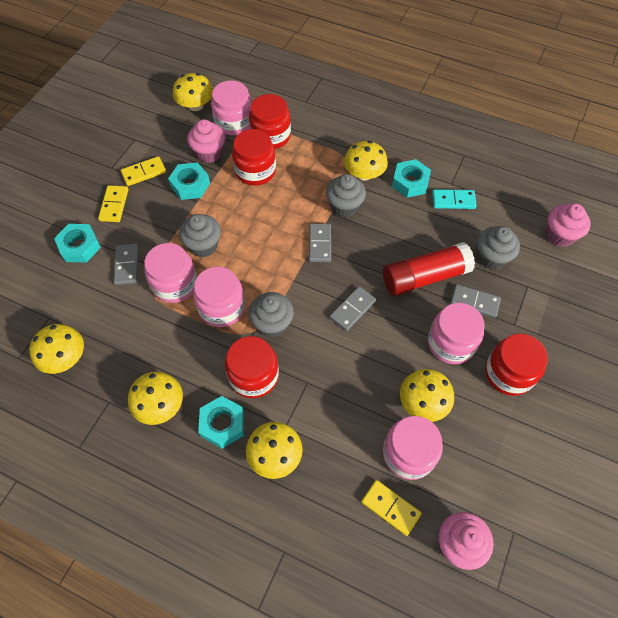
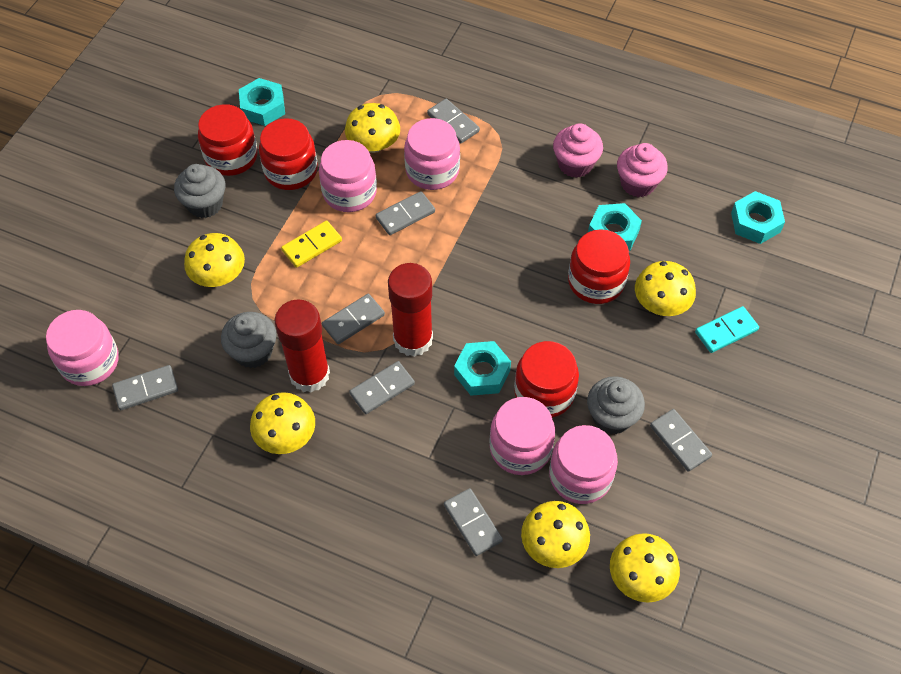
grey cupcake: [179,214,221,257] [249,292,294,337] [326,174,366,218] [477,226,520,270] = 4 -> [174,164,225,218] [221,312,277,368] [587,376,645,434] = 3
grey domino: [114,244,138,285] [309,223,331,262] [330,286,376,331] [450,284,501,318] = 4 -> [112,365,178,410] [322,294,385,344] [349,361,415,414] [376,191,435,235] [427,99,480,143] [444,488,503,556] [650,409,712,472] = 7
pink cupcake: [187,119,225,163] [439,512,493,570] [546,203,591,247] = 3 -> [553,123,603,178] [617,143,668,197] = 2
red glue stick: [383,242,475,296] = 1 -> [275,299,330,393] [388,263,433,357] = 2
yellow domino: [98,185,128,222] [121,156,166,186] [361,480,422,536] = 3 -> [281,220,342,268] = 1

